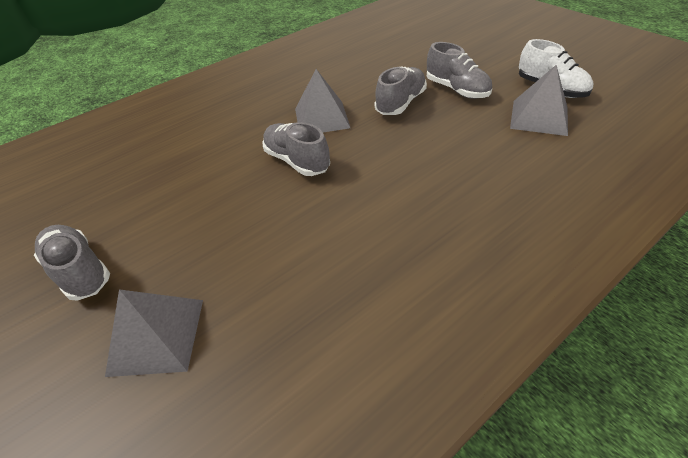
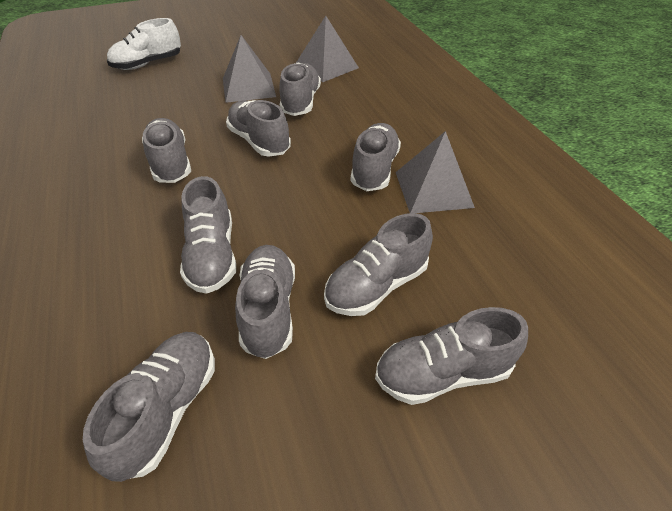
grey shoe: [34,225,110,301] [262,122,330,176] [375,66,427,115] [427,42,492,99] = 4 -> [83,332,215,482] [142,118,191,183] [180,176,236,294] [226,100,291,157] [235,245,295,359] [279,63,321,116] [324,213,433,316] [351,123,401,191] [375,307,528,405] = 9

